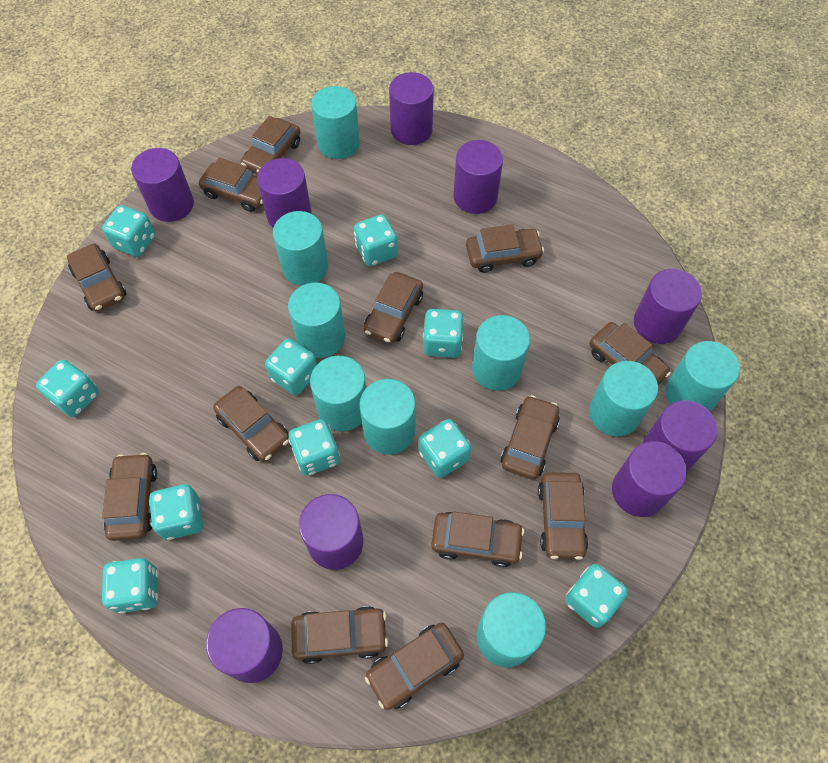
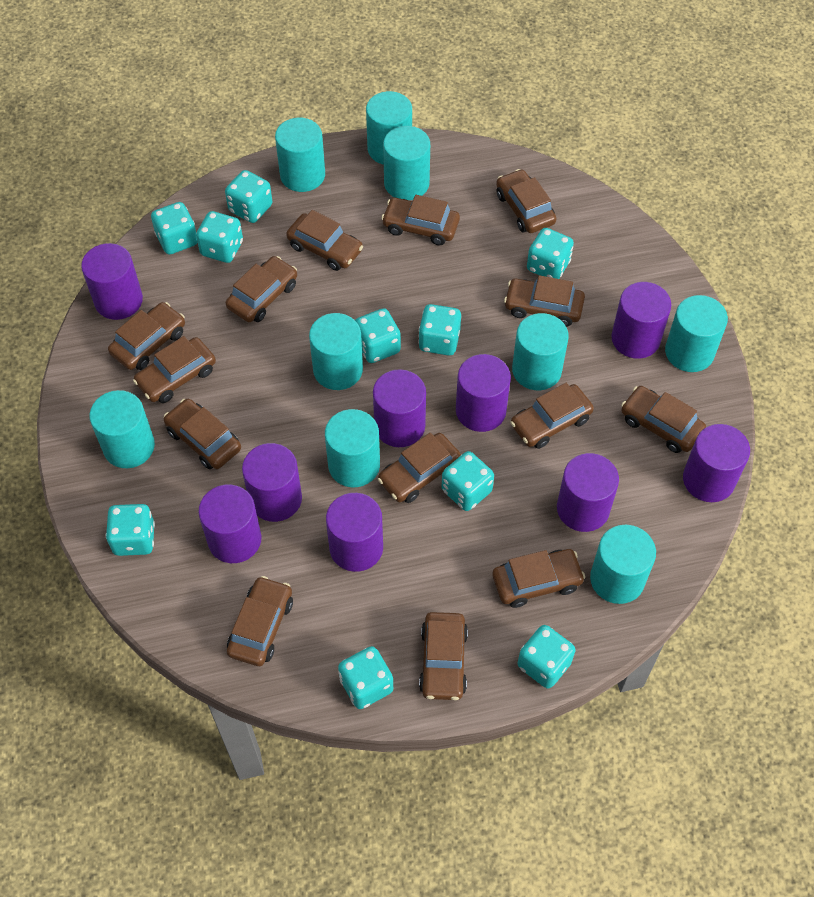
brown car: [67,244,126,312] [102,453,157,541] [199,157,263,212] [213,386,289,462] [241,116,300,174] [291,606,388,664] [364,272,423,344] [365,623,464,710] [431,511,524,568] [466,224,544,273] [501,395,560,480] [538,472,588,560] [589,322,671,385] = 13 -> [108,302,185,370] [133,336,216,403] [164,399,241,469] [226,256,297,322] [227,576,293,666] [286,210,363,271] [378,433,461,503] [381,195,460,245] [419,612,468,700] [492,549,585,608] [496,169,557,233] [504,275,585,327] [510,383,594,449] [621,386,706,453] = 14

